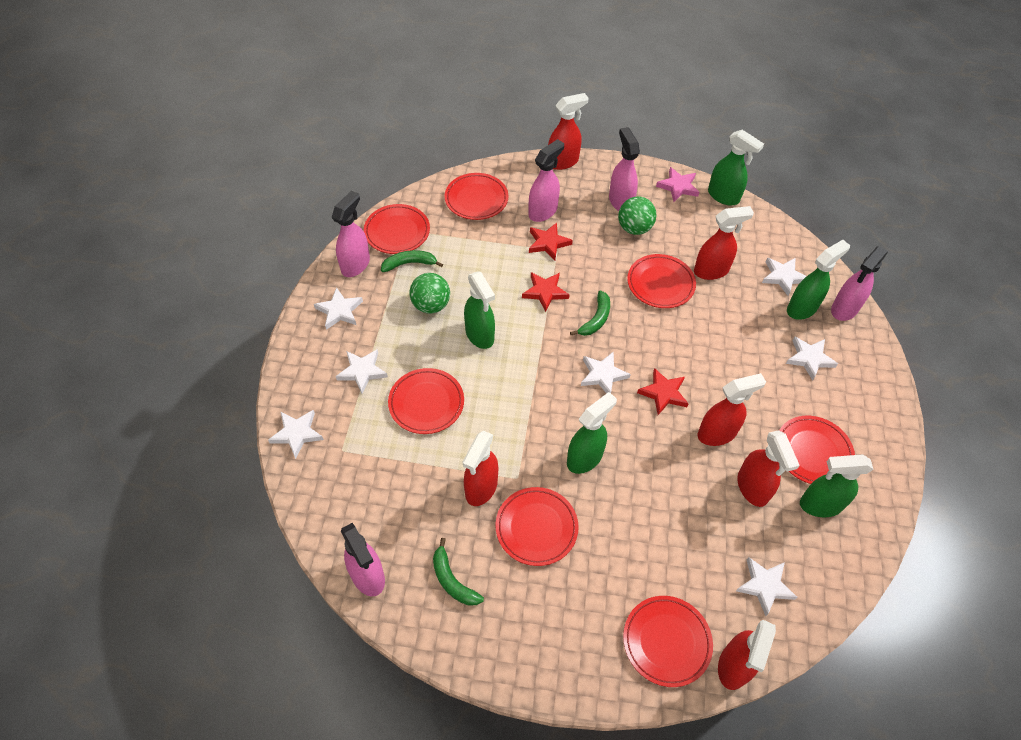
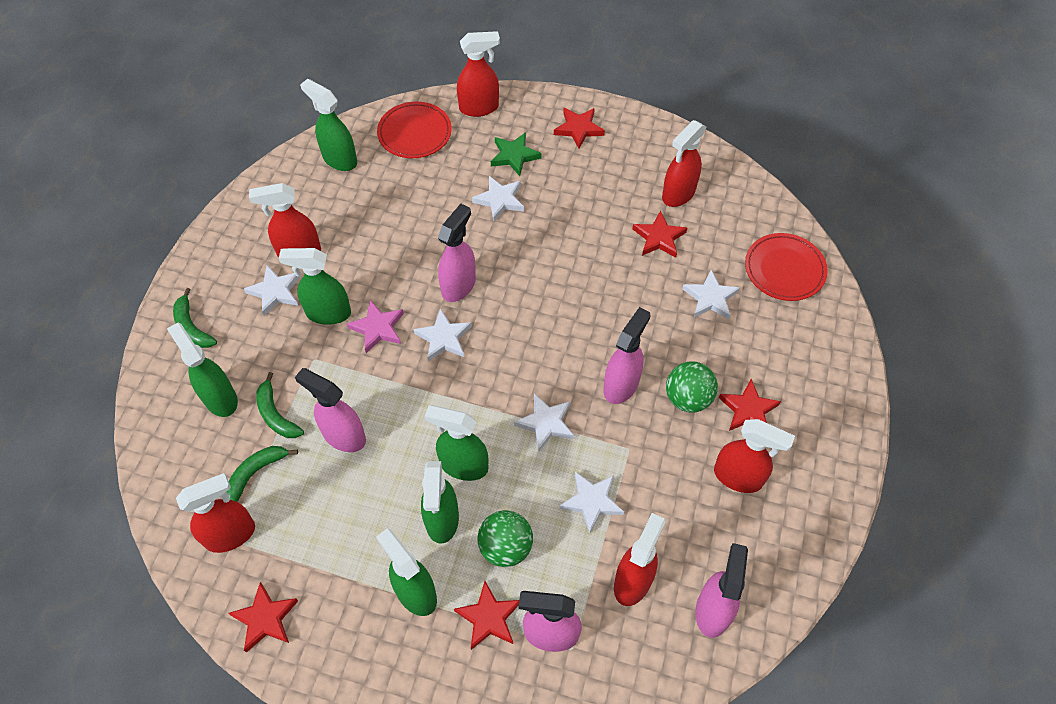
green spray bottle: [464,271,495,349] [567,392,617,474] [708,130,764,206] [787,240,850,320] [800,454,874,518] = 5 -> [167,323,238,417] [279,248,351,325] [300,79,357,171] [376,528,437,616] [421,461,459,544] [425,405,488,481] = 6
green star: none = 0 -> [491,132,542,176] = 1
red plate: [364,204,430,254] [388,368,464,434] [445,173,508,220] [495,487,579,566] [623,596,713,687] [627,254,696,308] [779,416,855,484] = 7 -> [377,102,452,158] [745,233,828,301] = 2
red star: [522,272,570,312] [529,223,573,260] [637,368,689,415] = 3 -> [228,582,298,653] [454,581,519,650] [554,108,605,149] [632,210,687,258] [719,379,781,431] = 5
white star: [268,410,324,459] [314,287,363,330] [336,349,388,394] [581,351,631,394] [736,557,797,616] [762,258,806,296] [786,337,838,381] = 7 -> [244,265,301,316] [414,308,472,362] [472,176,524,221] [514,394,574,451] [560,472,624,533] [682,270,740,319] = 6

